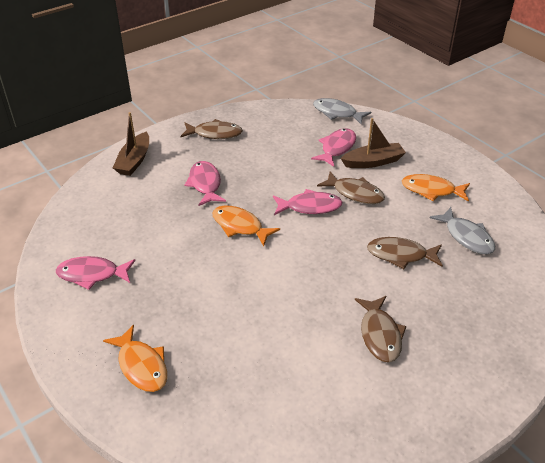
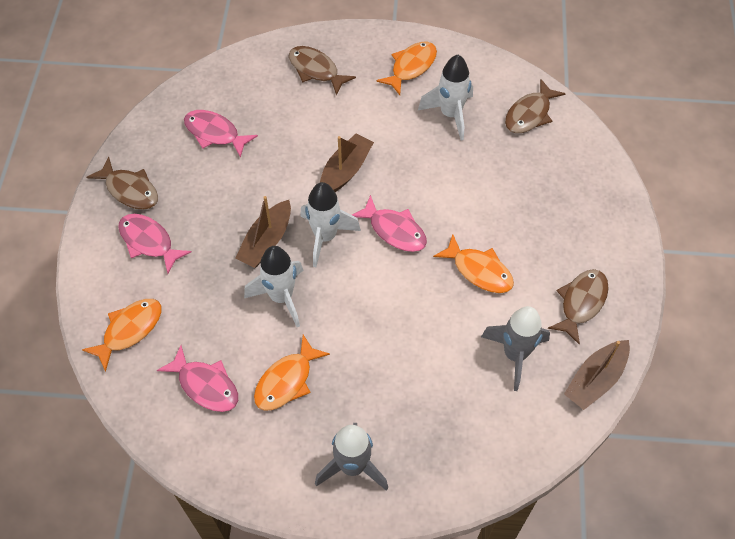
brown boat: [113,112,149,176] [341,118,406,168] = 2 -> [235,196,291,268] [320,133,374,192] [564,340,630,410] = 3
grey fish: [313,98,371,125] [430,207,495,255] = 2 -> none = 0
grey rocket: none = 0 -> [315,423,388,491] [481,306,550,391] = 2
orange fish: [103,324,167,392] [212,205,280,246] [402,174,470,202] = 3 -> [82,299,161,372] [254,335,330,411] [376,41,437,95] [433,234,514,293] = 4
white rocket: none = 0 -> [244,246,303,327] [300,182,361,267] [418,55,473,141] = 3

